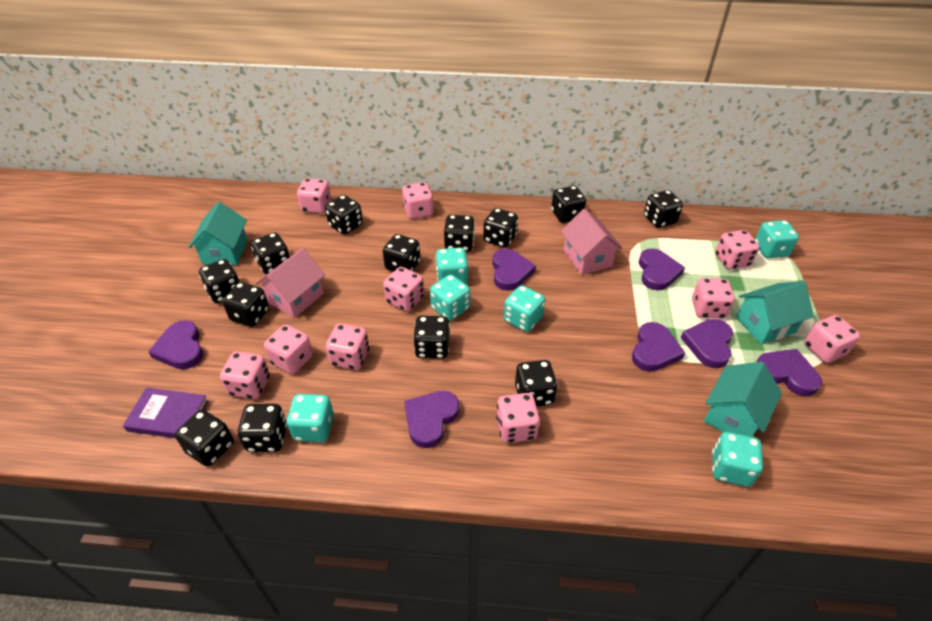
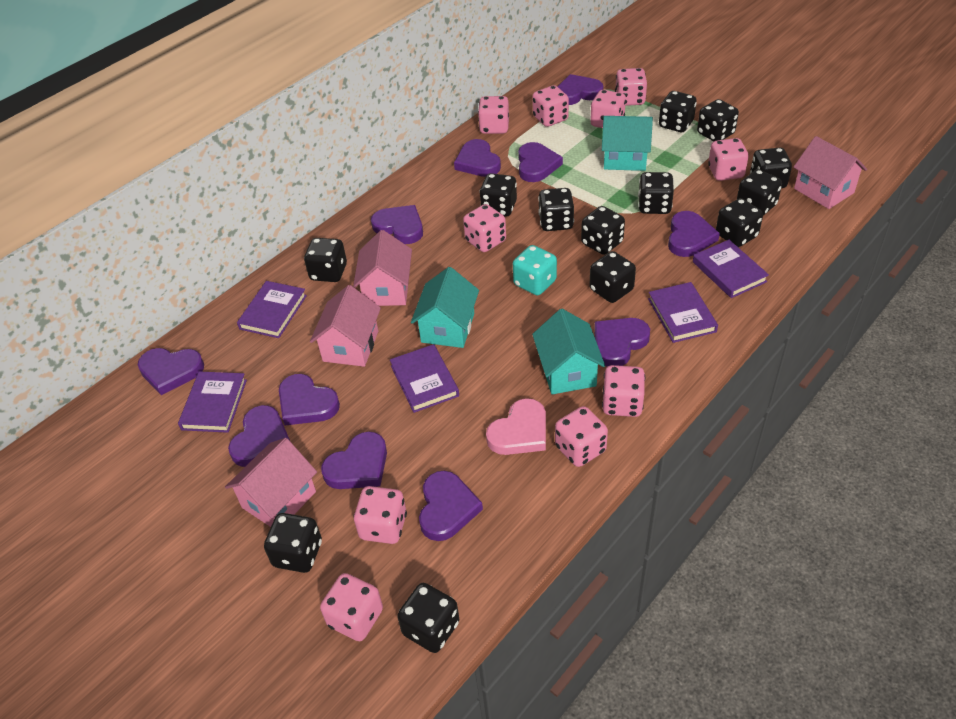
pink heart: none = 0 -> [486,398,546,455] = 1
pink house: [256,248,325,318] [561,209,623,275] = 2 -> [225,438,317,527] [310,285,381,367] [353,230,412,306] [793,136,867,209] = 4
purple book: [123,388,209,438] = 1 -> [178,371,247,433] [237,281,307,338] [390,344,459,413] [648,282,718,343] [693,240,769,298] = 5
purple heart: [148,320,204,369] [404,391,459,448] [492,249,536,291] [632,322,685,372] [639,249,685,290] [681,319,733,368] [756,349,822,396] = 7 -> [138,348,204,395] [228,405,290,467] [279,374,340,425] [321,432,387,489] [371,205,423,244] [419,471,483,541] [454,139,501,177] [518,142,563,182] [558,74,603,105] [594,318,650,367] [668,211,720,257] = 11
turquoise dice: [286,394,334,442] [430,275,470,321] [435,248,468,284] [504,285,545,332] [712,432,763,487] [755,220,799,258] = 6 -> [513,245,557,295] = 1

